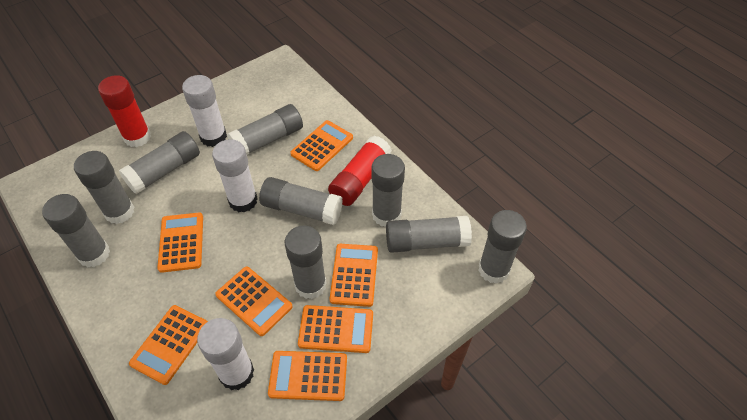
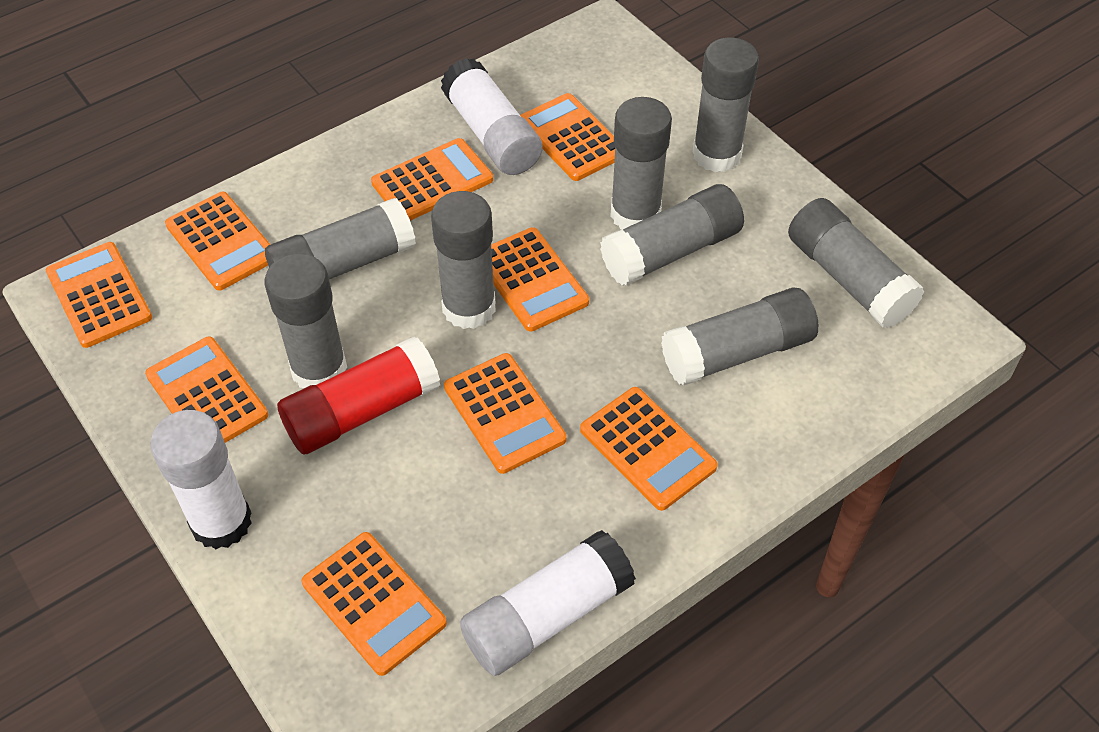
grey glue stick: [42,194,110,267] [74,151,135,224] [119,131,200,194] [227,104,303,155] [259,177,343,225] [285,226,327,299] [371,154,405,227] [386,216,472,253] [478,210,527,284] = 9 -> [264,253,347,388] [265,198,416,279] [431,191,496,329] [600,184,744,286] [610,97,672,230] [661,287,819,386] [693,37,759,172] [788,198,924,328] = 8
orange calculator: [129,305,208,385] [157,212,203,273] [215,266,293,336] [268,351,347,401] [290,120,353,171] [298,305,373,353] [329,244,378,307] = 7 -> [46,242,152,348] [145,336,268,443] [165,192,271,290] [301,532,447,676] [371,138,493,221] [444,353,567,474] [491,227,589,332] [520,93,615,181] [580,387,718,511] = 9
red glue stick: [98,75,151,147] [328,136,392,206] = 2 -> [277,336,440,455] = 1

